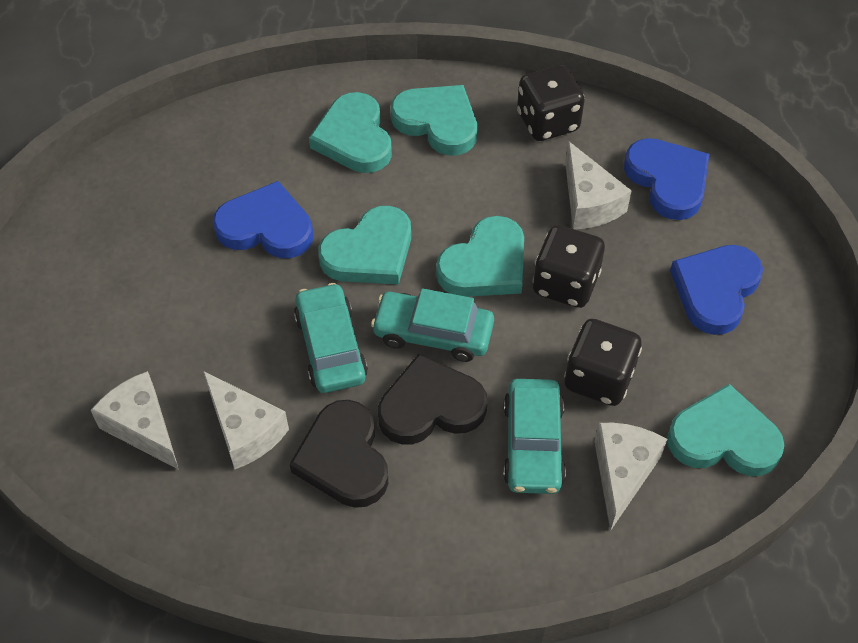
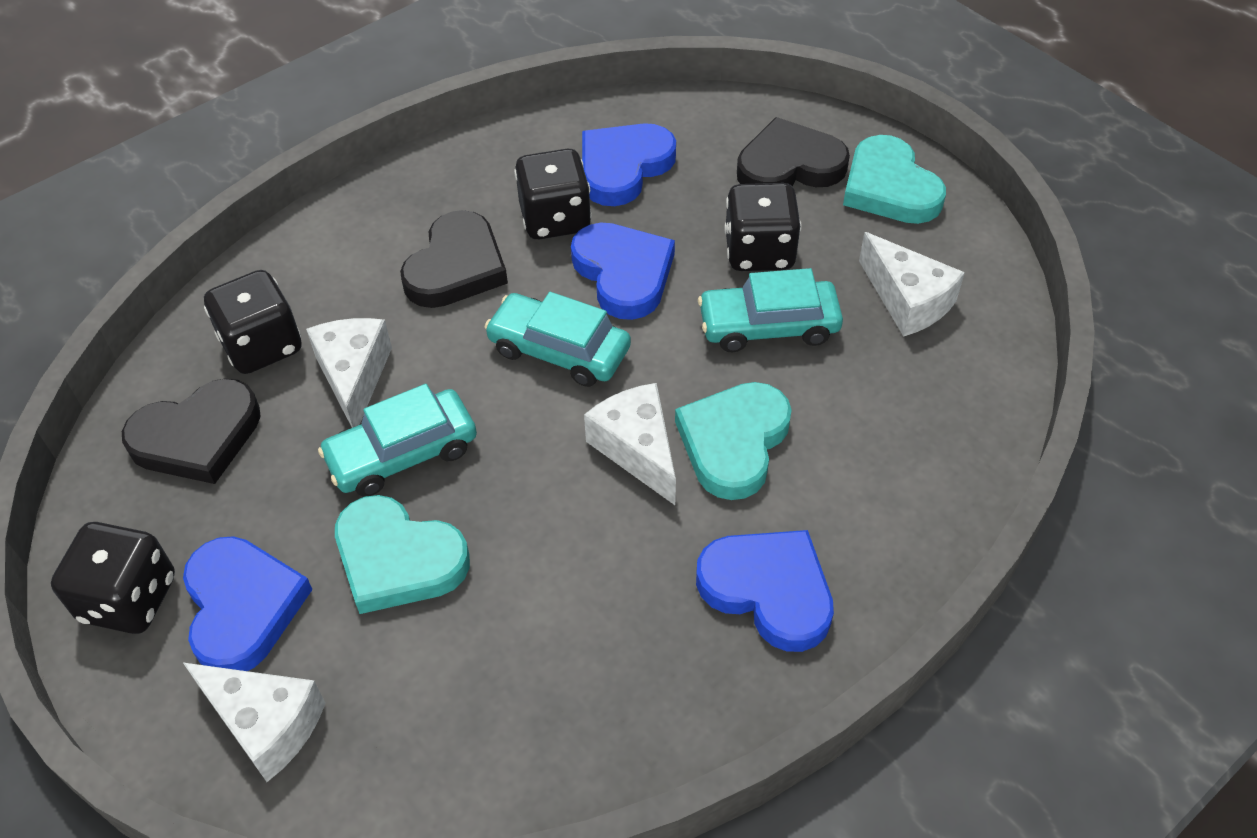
black dice: [517,65,585,141] [533,225,605,308] [564,319,642,406] = 3 -> [51,522,175,634] [204,270,302,374] [514,149,592,239] [724,183,801,271] = 4
black heart: [289,400,388,508] [378,354,487,445] = 2 -> [122,378,261,484] [400,210,508,308] [737,117,850,187] = 3
blue heart: [213,181,313,258] [624,138,709,220] [670,245,763,335] = 3 -> [183,536,313,671] [571,222,675,320] [582,123,676,206] [696,530,834,652] = 4
turquoise heart: [309,92,392,173] [318,206,411,285] [391,85,477,155] [436,216,524,297] [667,384,785,476] = 5 -> [335,495,470,614] [675,382,792,500] [843,135,946,224] = 3

